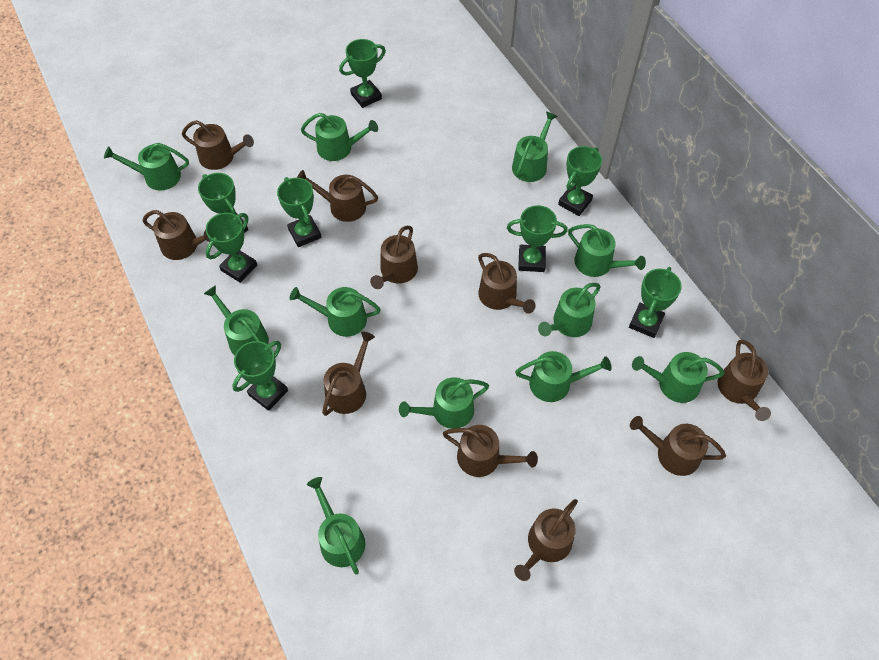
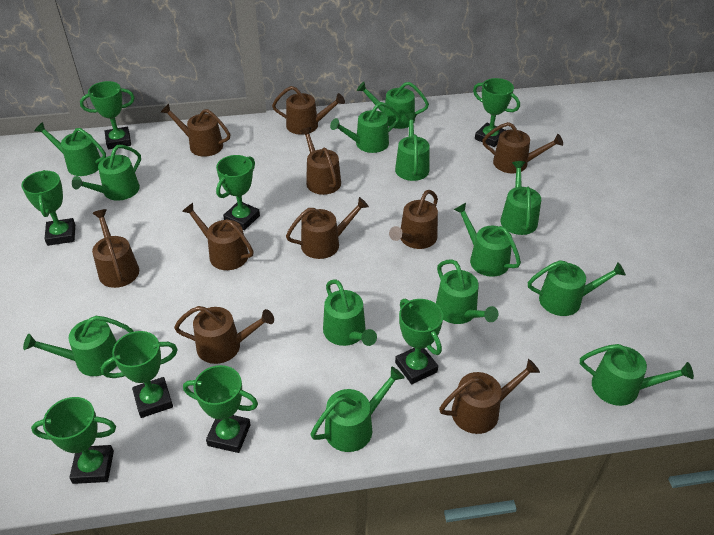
green watering can: [104,143,189,191] [204,285,269,355] [290,287,381,337] [301,113,378,161] [307,477,365,574] [399,377,489,429] [512,112,557,182] [515,351,612,402] [538,283,601,337] [568,224,646,277] [632,352,724,403] = 11 -> [23,316,133,376] [34,122,106,176] [72,145,141,201] [311,366,405,452] [323,279,377,346] [330,102,400,153] [357,82,429,129] [395,113,429,181] [436,259,499,324] [454,203,521,277] [501,161,541,235] [528,260,626,316] [580,344,694,406] = 13

